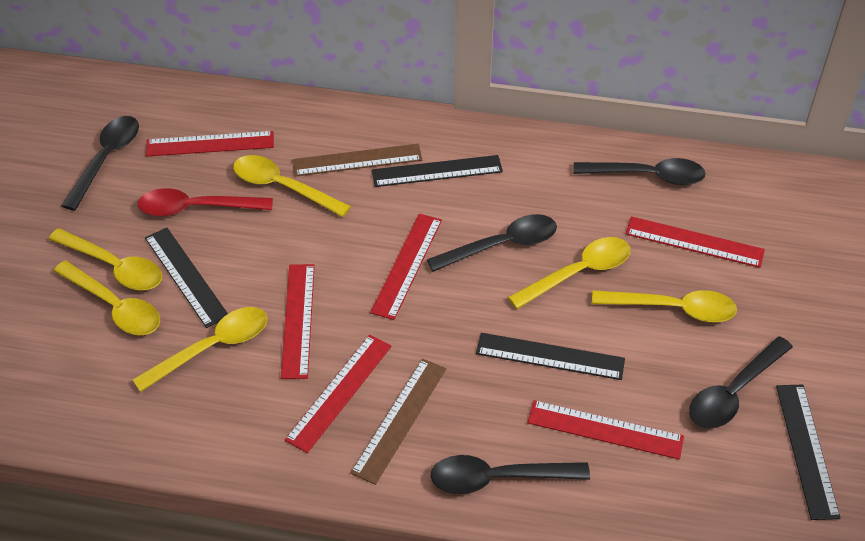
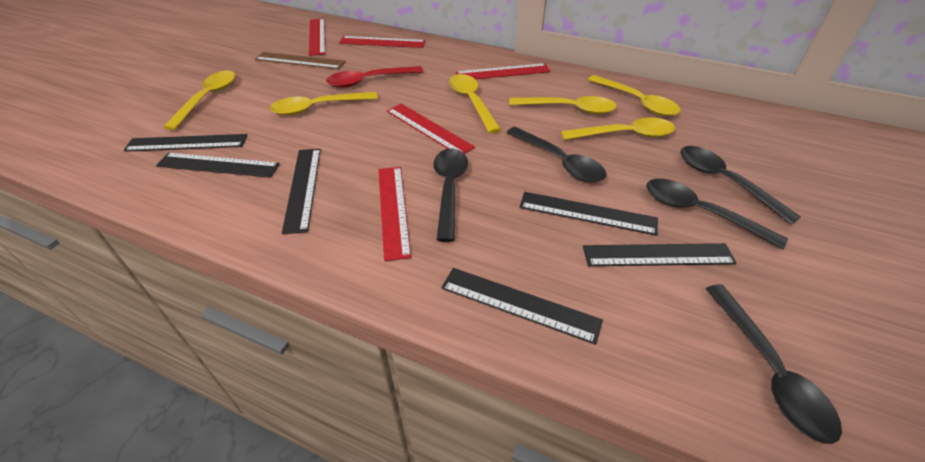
black ruler: [145,227,228,328] [372,155,503,187] [476,333,625,380] [776,385,840,520] = 4 -> [123,134,247,152] [156,153,280,178] [282,149,321,234] [441,268,603,345] [519,192,658,236] [583,243,736,266] = 6
brown ruler: [292,144,422,176] [351,359,446,485] = 2 -> [255,52,346,69] = 1
red ruler: [146,131,274,157] [281,264,315,379] [285,335,392,453] [370,214,442,320] [527,400,684,460] [626,216,765,268] = 6 -> [309,19,325,56] [339,36,426,48] [378,167,411,261] [387,104,475,154] [456,63,551,79] = 5

